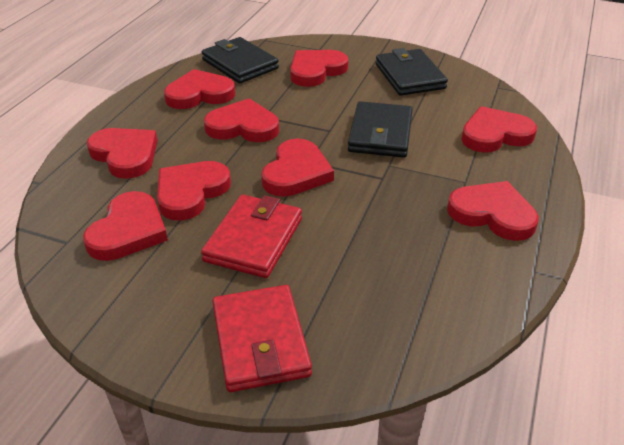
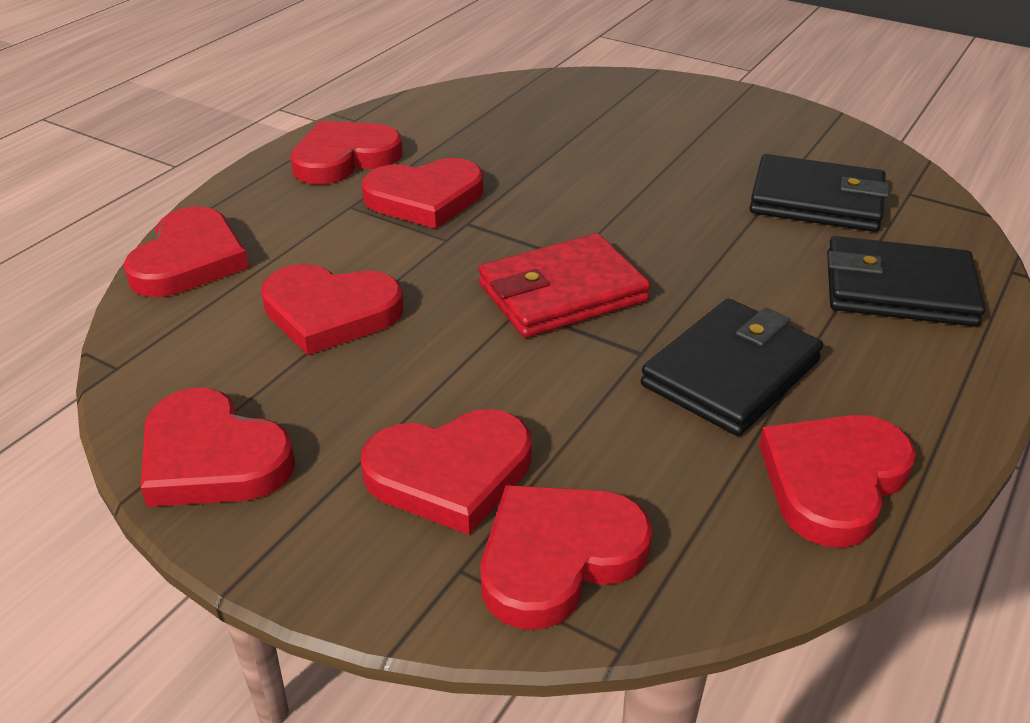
red heart: [83,191,168,261] [87,128,157,179] [157,161,231,220] [164,69,235,109] [204,98,279,142] [261,139,334,197] [290,50,349,87] [447,181,539,241] [461,106,537,153] = 9 -> [124,207,249,297] [141,388,295,507] [261,264,404,355] [290,121,403,184] [361,409,532,535] [362,158,483,229] [481,485,653,629] [759,415,916,548] = 8
red wallet: [201,195,302,278] [212,285,312,392] = 2 -> [478,233,650,338] = 1

